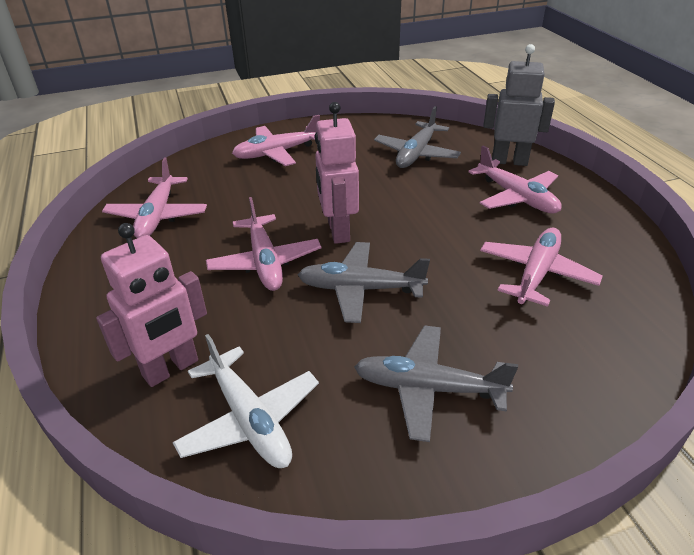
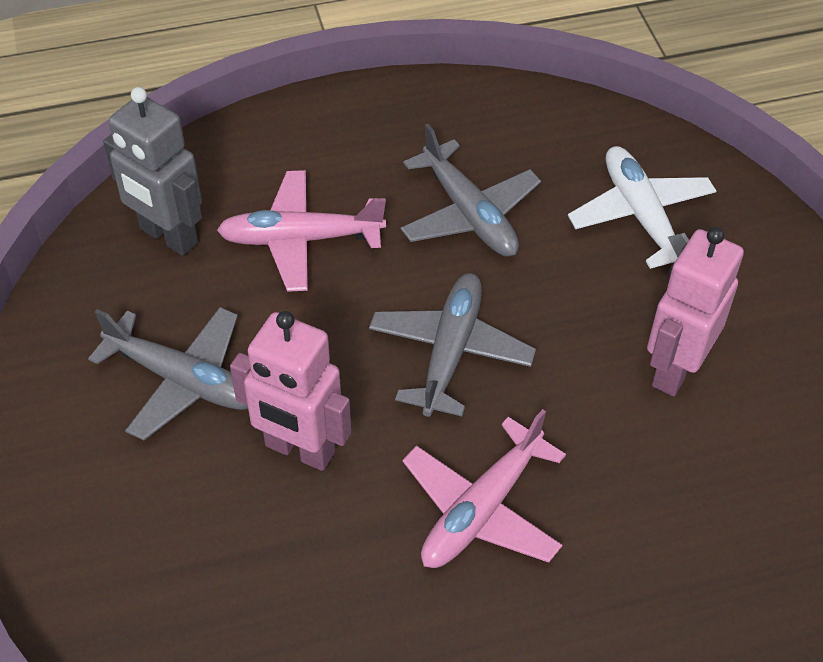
pink plane: [102,158,207,238] [206,197,321,291] [232,115,320,166] [469,145,562,214] [480,228,603,307] = 5 -> [217,170,386,292] [402,409,566,568] = 2

